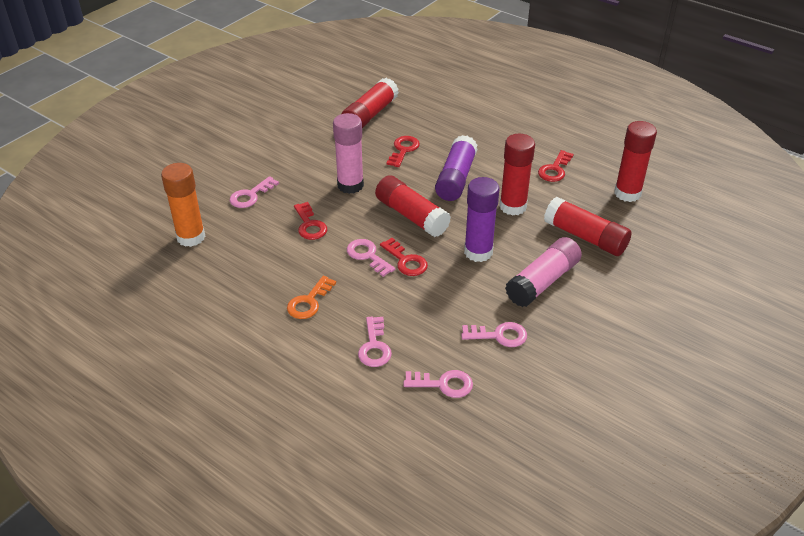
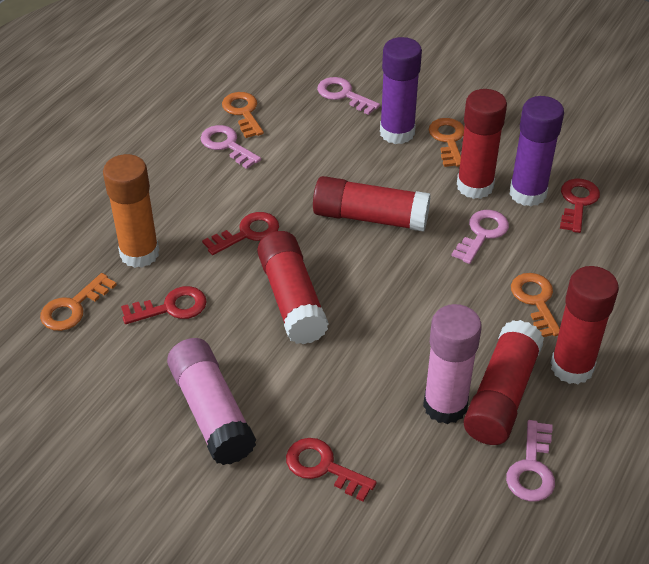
orange key: [287,276,336,319] = 1 -> [40,273,117,331] [222,92,264,138] [429,118,464,167] [511,273,560,337] = 4
pink key: [230,176,279,208] [347,239,395,277] [358,317,392,367] [404,370,473,398] [461,322,527,347] = 5 -> [201,125,261,169] [317,77,380,115] [451,210,509,264] [506,420,555,501] = 4

